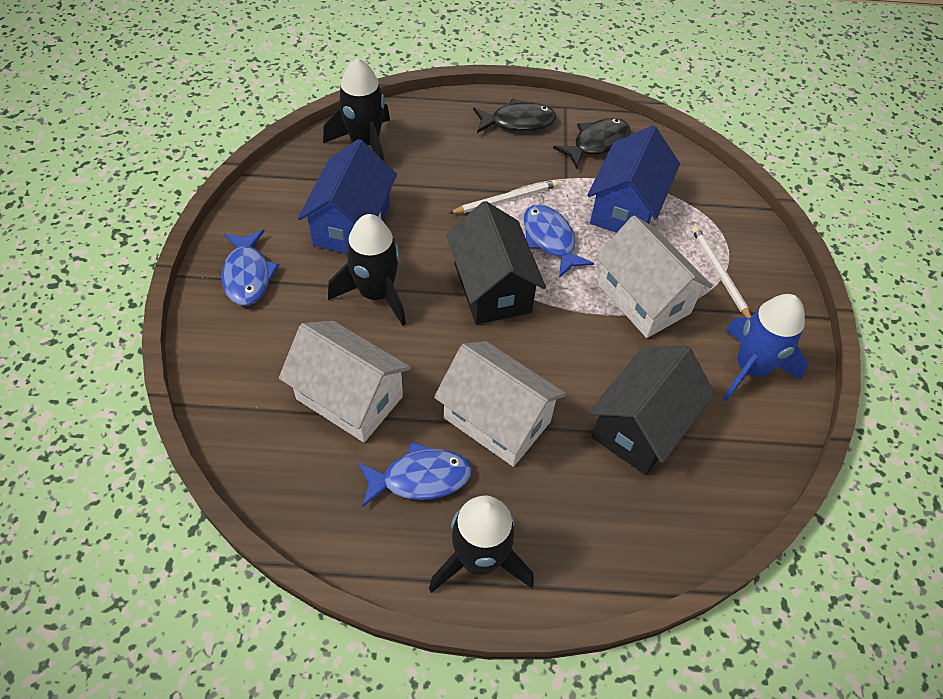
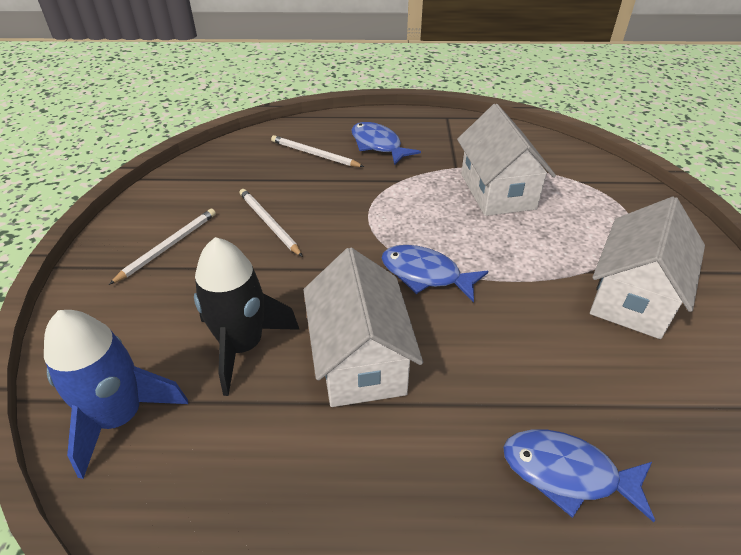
black fish: [473,99,557,133] [553,118,631,169] = 2 -> none = 0
black house: [446,201,546,325] [589,346,715,475] = 2 -> none = 0
black rocket: [323,58,390,161] [328,214,406,326] [429,495,534,593] = 3 -> [194,237,300,396] = 1
blue house: [298,139,397,254] [588,126,680,233] = 2 -> none = 0
white pencil: [450,180,558,214] [692,226,751,318] = 2 -> [109,209,216,285] [239,189,303,257] [271,135,364,167] = 3

